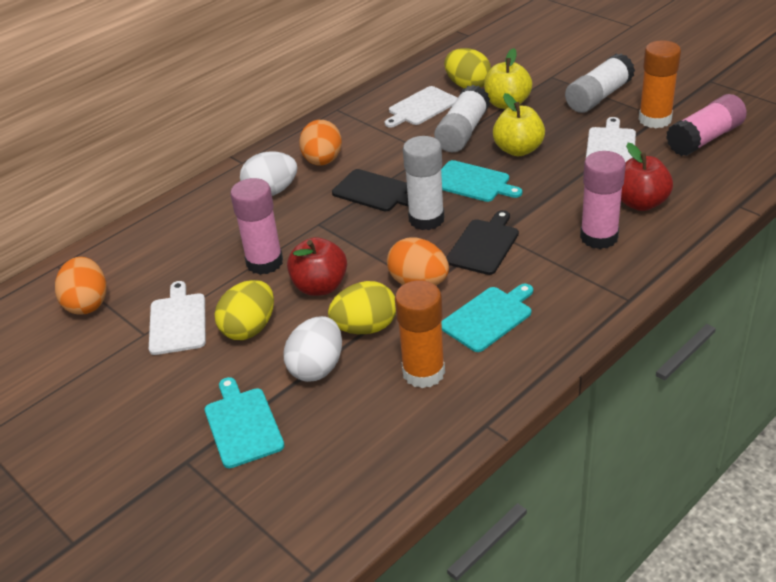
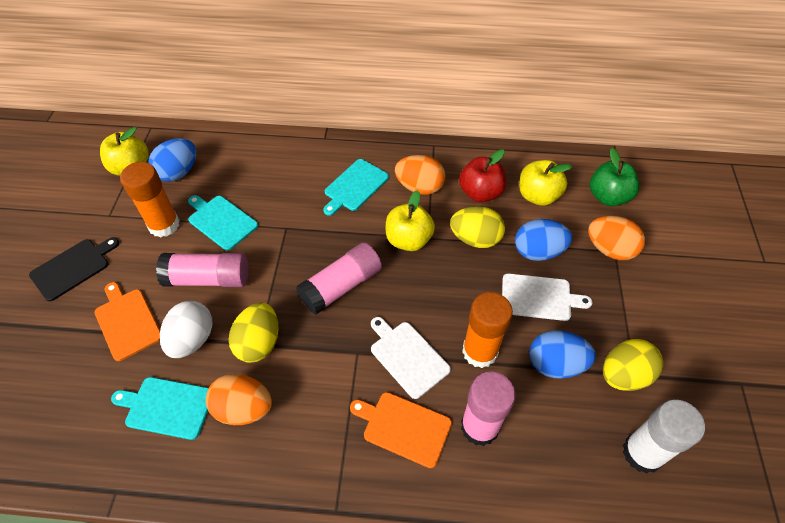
black cutting board: [332,169,409,211] [446,210,519,275] = 2 -> [29,237,119,301] = 1
blue egg: none = 0 -> [149,138,196,182] [515,219,572,261] [529,330,596,379] = 3
green apple: none = 0 -> [590,148,640,206] = 1
orange cutting board: none = 0 -> [95,282,160,361] [350,392,452,468] = 2
red apple: [287,237,347,296] [621,143,673,211] = 2 -> [459,149,506,202] = 1
white cutting board: [149,281,206,355] [385,86,457,128] [586,117,636,162] = 3 -> [371,317,451,399] [502,273,593,321] = 2
white egg: [240,152,297,196] [283,316,342,382] = 2 -> [160,301,212,358] = 1
white glue stick: [403,136,444,230] [434,85,490,152] [565,54,635,113] = 3 -> [623,400,705,474] = 1
yellow apple: [484,48,533,109] [493,93,545,156] = 2 -> [100,127,149,176] [386,190,435,251] [519,160,573,206] = 3

